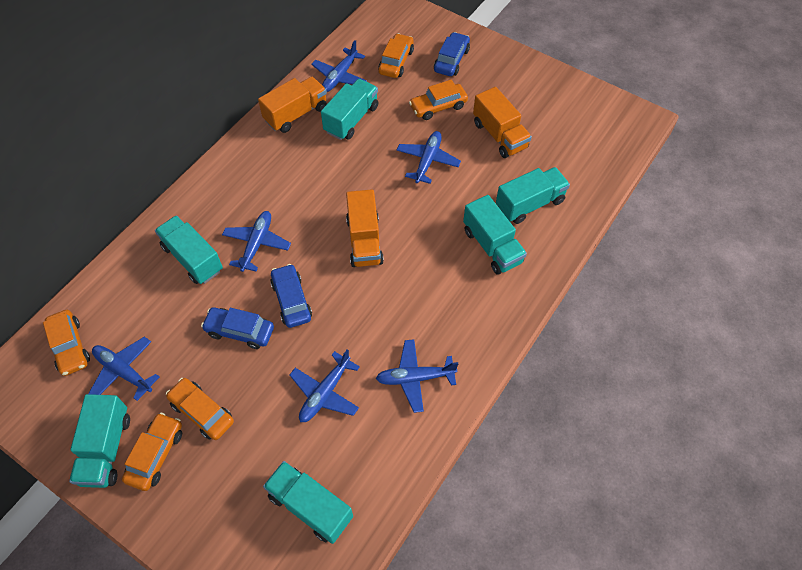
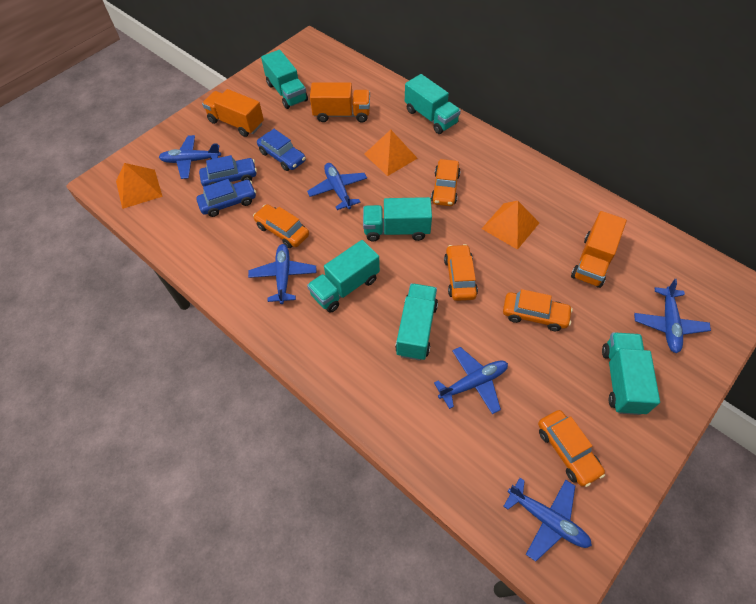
orange pyramid: none = 0 -> [116,163,163,209] [364,130,418,176] [482,201,539,250] = 3

